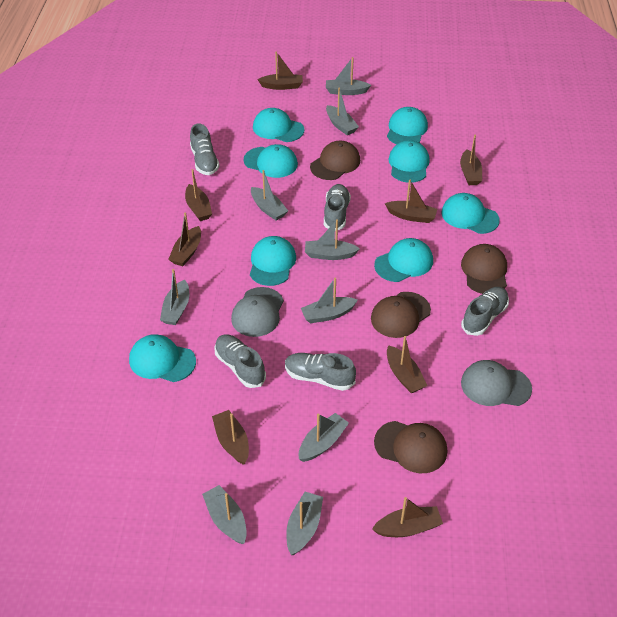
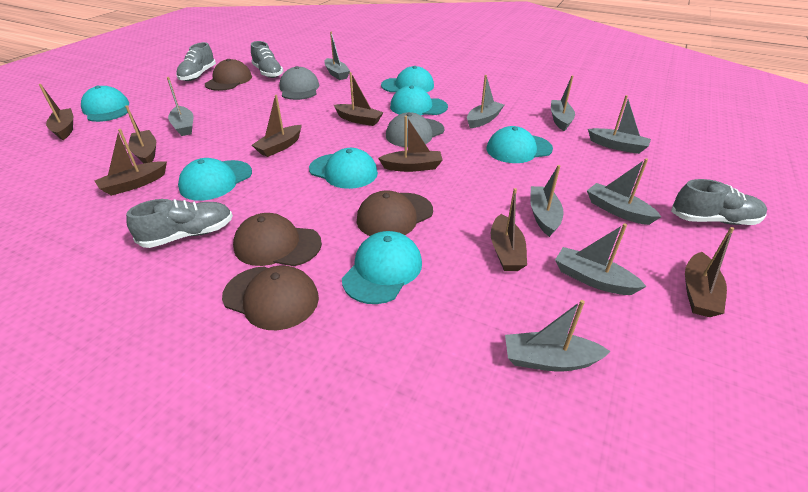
grey shoe: [190,124,220,175] [215,334,266,388] [285,353,356,391] [324,184,351,231] [461,287,509,336] = 5 -> [126,199,233,248] [176,42,216,81] [251,41,283,78] [671,179,767,225] = 4
turquoise cap: [129,334,196,382] [244,144,298,178] [250,236,296,286] [253,108,304,142] [374,238,433,282] [387,107,428,144] [389,140,430,183] [441,193,500,234] = 8 -> [81,85,129,122] [178,158,252,201] [309,148,378,189] [342,231,422,304] [381,66,434,92] [390,85,448,115] [487,126,553,163] = 7

